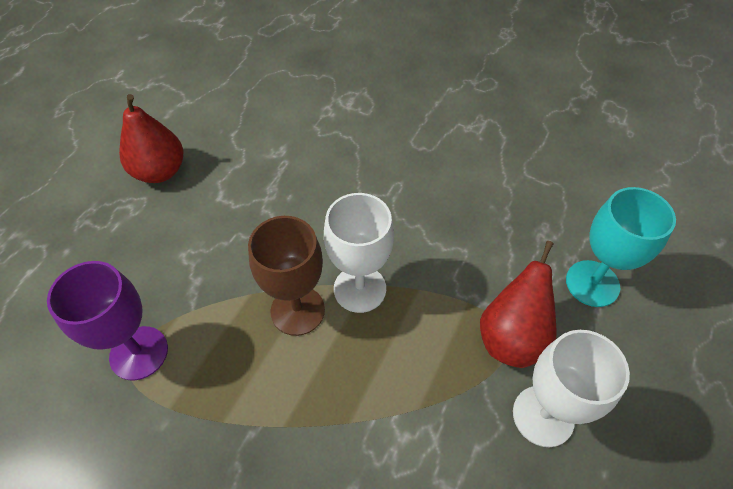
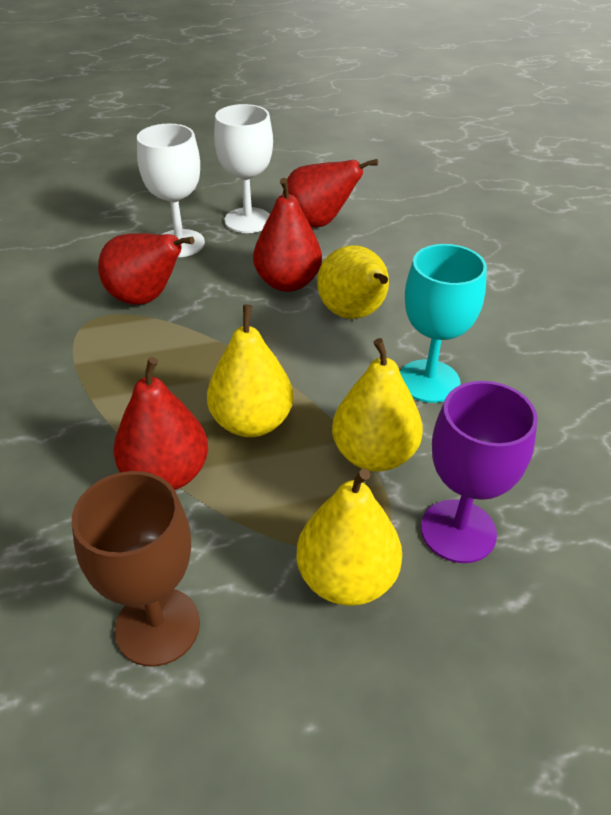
red pear: [119,94,183,183] [480,241,557,368] = 2 -> [98,233,194,304] [113,357,208,490] [253,178,322,292] [282,159,378,228] = 4
yellow pear: none = 0 -> [207,304,293,437] [296,469,402,606] [317,245,389,319] [332,338,423,472] = 4

